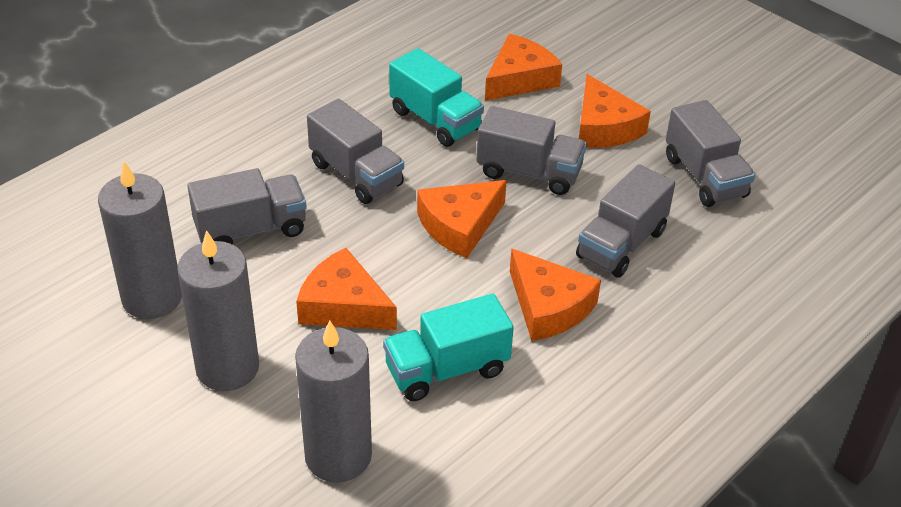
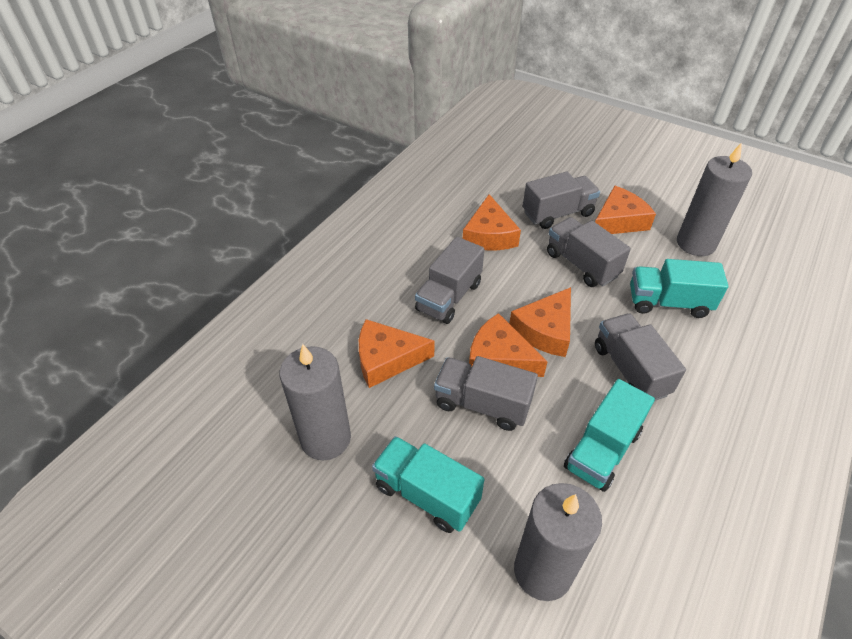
turquoise truck: [383,294,514,401] [389,48,484,147] = 2 -> [372,436,484,533] [564,379,655,492] [630,259,728,318] = 3

